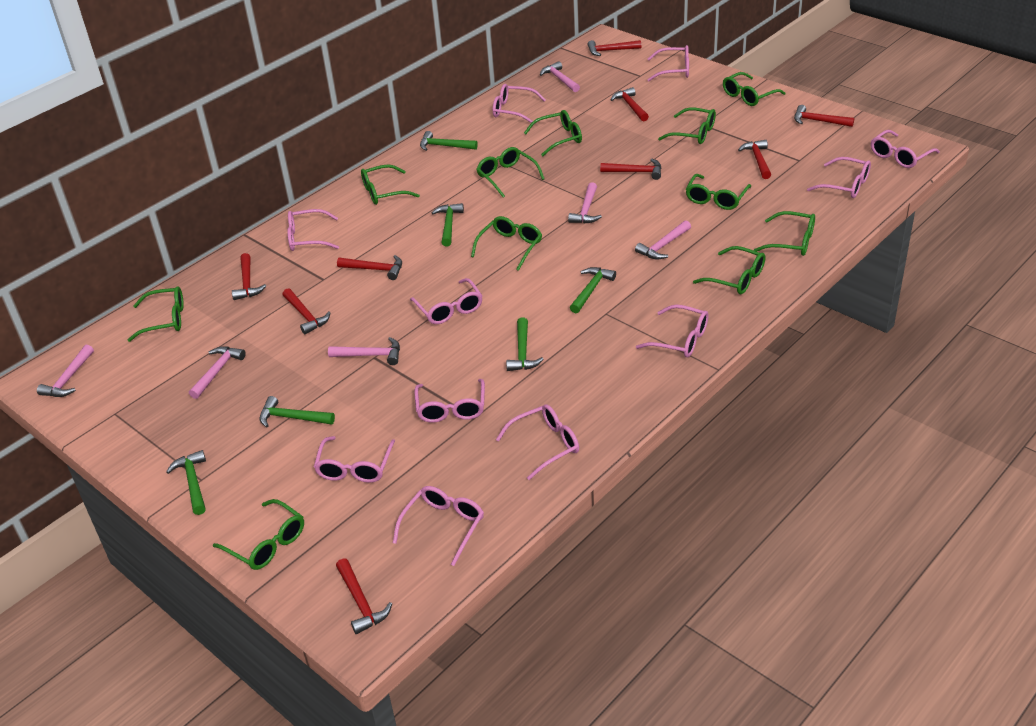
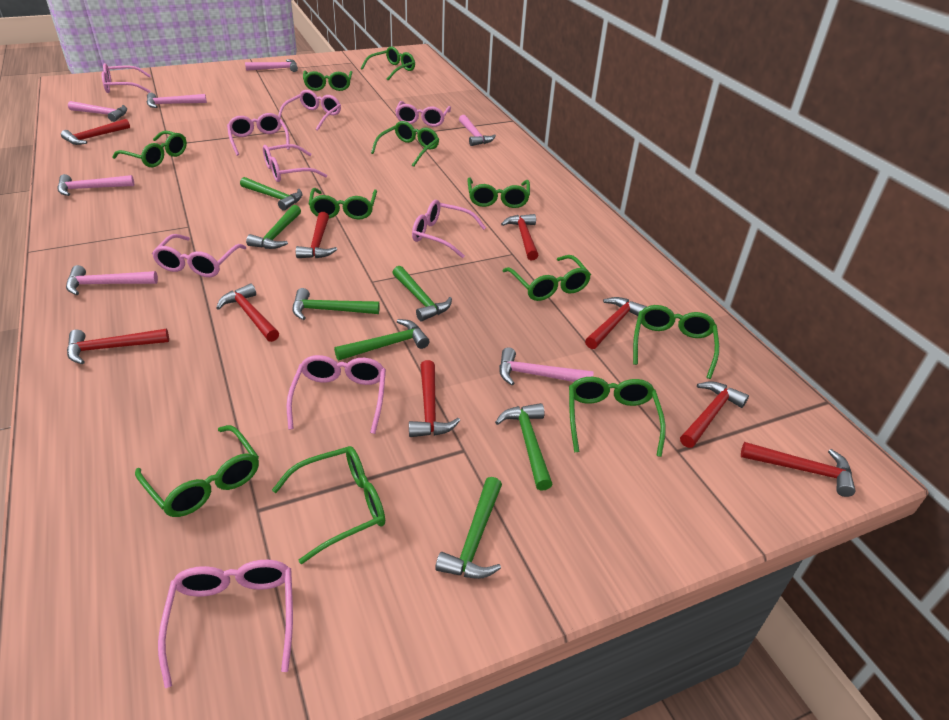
green hammer: [166,450,206,515] [260,396,335,428] [420,131,478,151] [432,203,464,247] [506,317,544,371] [570,267,616,313] = 6 -> [240,177,302,211] [246,205,301,249] [292,288,380,320] [334,319,430,360] [392,266,452,321] [435,477,502,579] [495,403,553,491] = 7
pink glasses: [287,209,339,251] [314,436,395,483] [393,486,484,566] [410,278,482,324] [414,379,485,423] [493,84,546,123] [496,404,579,480] [636,305,709,357] [647,45,689,81] [807,157,871,198] [871,130,940,168] = 11 -> [101,63,151,93] [152,234,246,277] [158,560,293,688] [227,113,290,156] [263,144,327,182] [278,90,341,131] [287,355,386,434] [395,101,451,127] [412,200,486,258] = 9
pink hammer: [37,345,94,397] [189,346,246,399] [328,337,400,365] [540,61,580,92] [568,182,602,224] [635,220,691,260] = 6 -> [58,174,134,196] [66,265,158,295] [68,101,127,122] [147,93,207,108] [245,59,298,72] [459,115,496,146] [499,347,594,385] = 7

